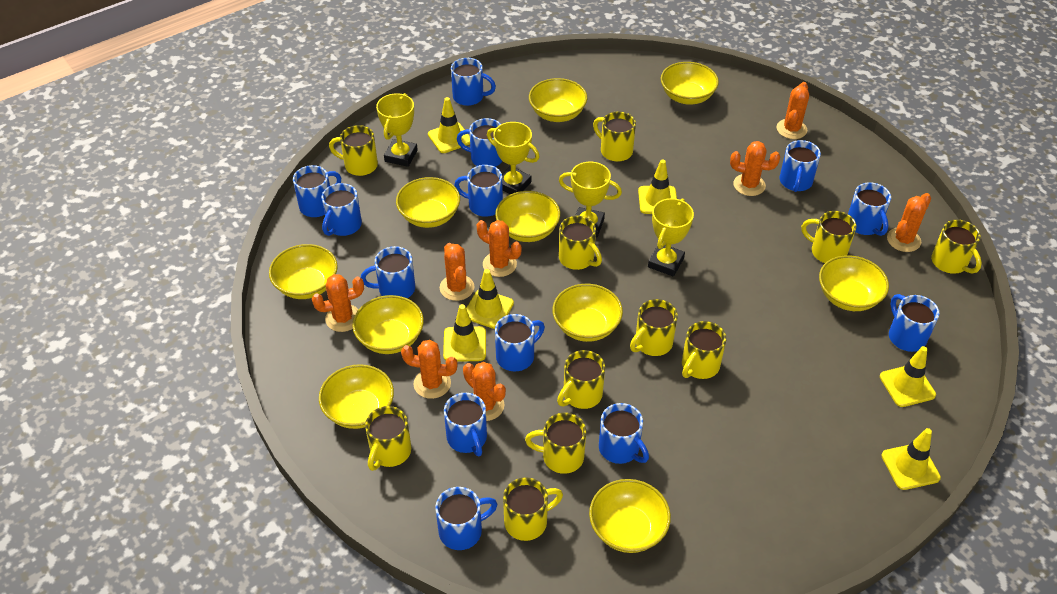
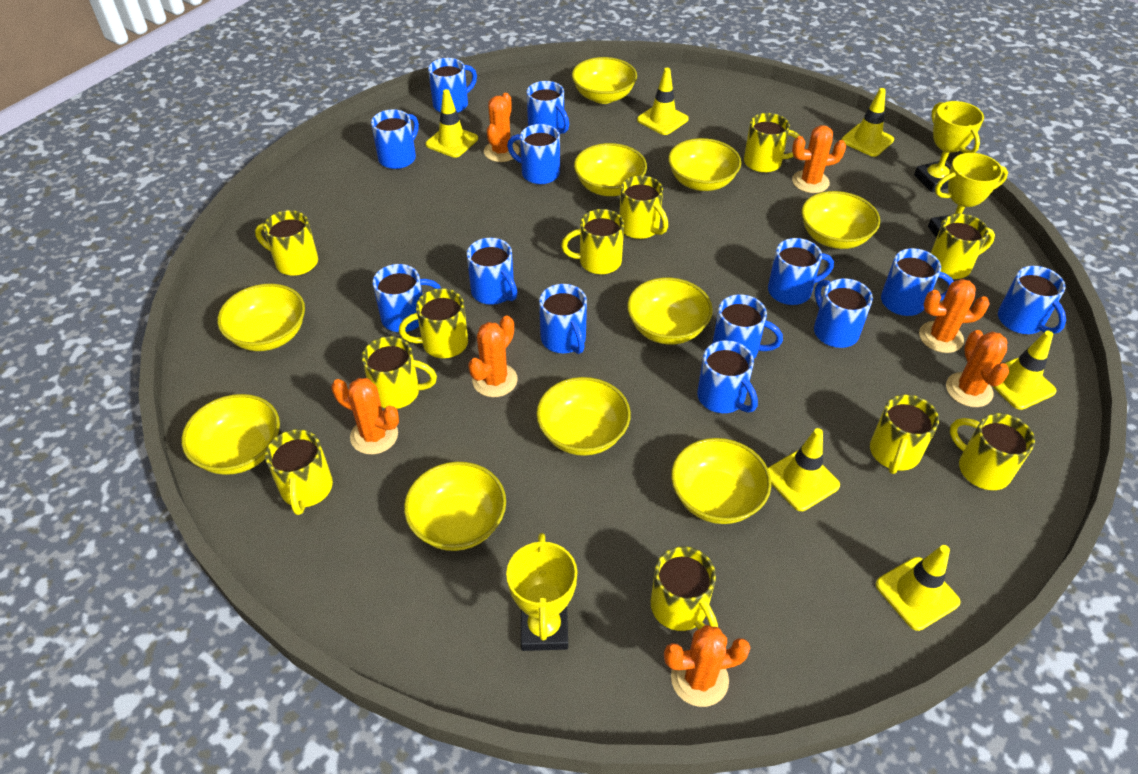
orange cactus: [312,274,364,332] [401,340,458,399] [440,243,474,301] [463,362,506,421] [477,220,522,277] [730,141,780,196] [777,82,809,139] [887,193,931,252] = 8 -> [332,378,399,454] [468,315,518,397] [484,93,519,162] [664,625,750,707] [792,125,846,193] [919,279,990,353] [946,330,1009,407] = 7
yellow trophy: [376,93,418,167] [487,122,540,194] [559,162,622,237] [648,198,694,277] = 4 -> [506,533,577,651] [914,101,984,192] [928,153,1008,238] = 3

